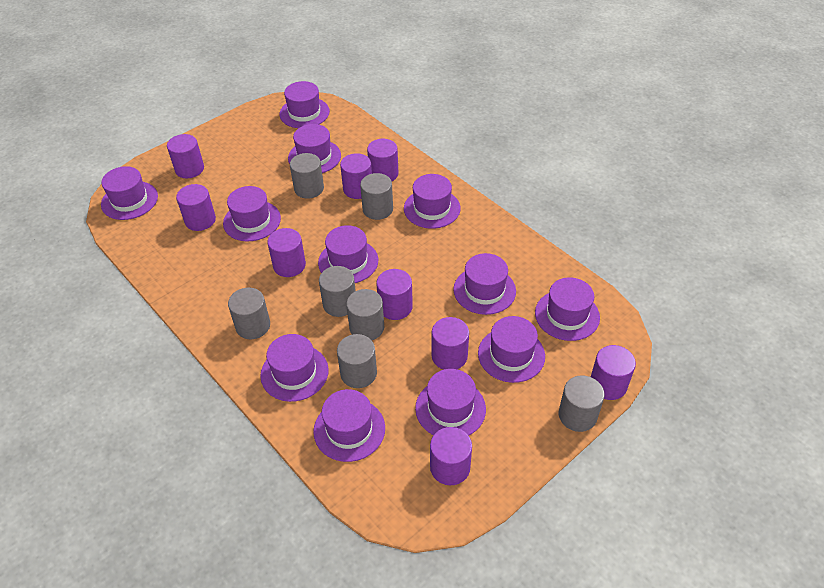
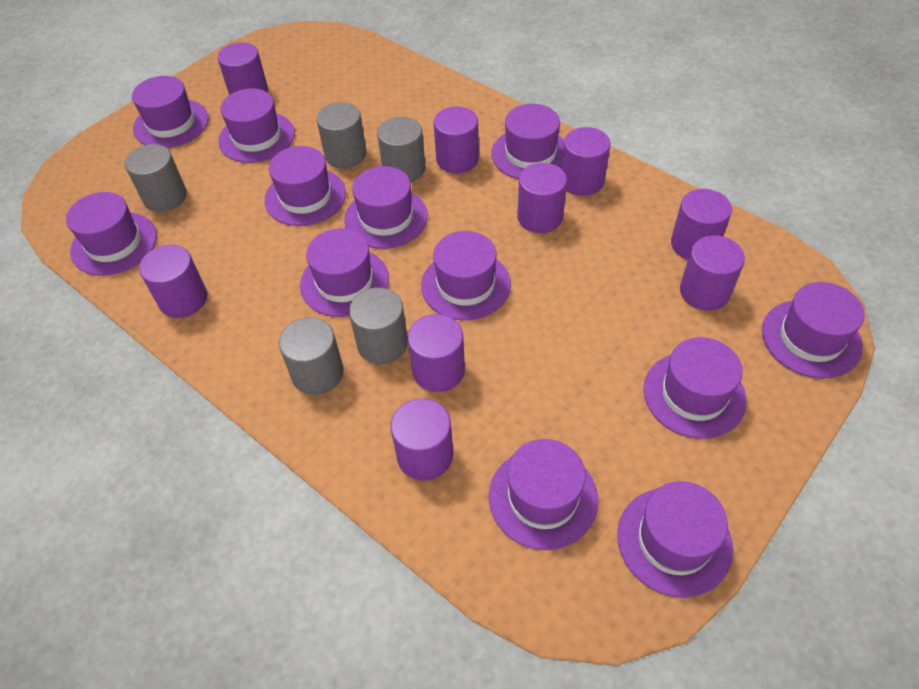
grey cylinder: [228,288,270,339] [290,153,324,199] [319,266,356,317] [337,334,377,388] [346,289,384,340] [360,173,393,220] [559,375,605,432] = 7 -> [125,144,187,212] [279,317,344,395] [316,102,367,169] [349,288,408,364] [377,117,425,183] = 5

